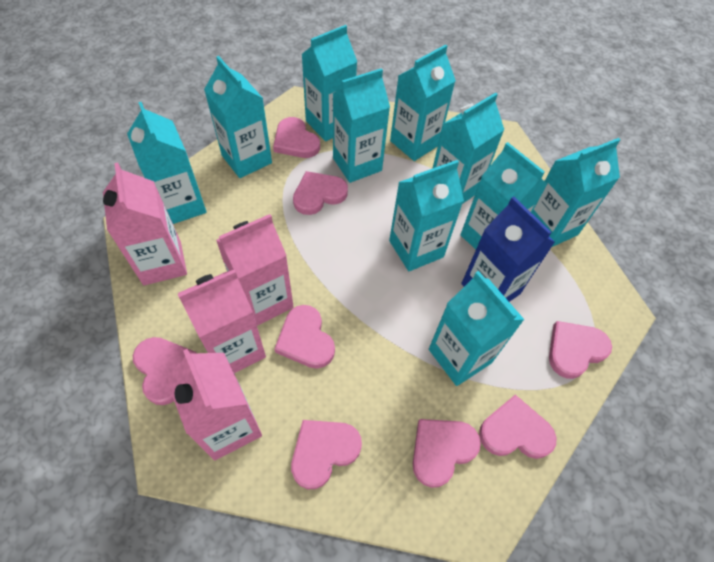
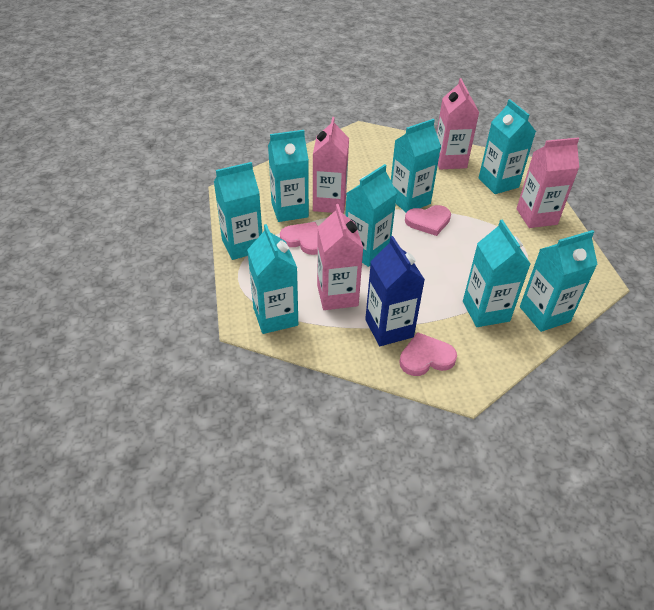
pink heart: [133,337,196,405] [273,117,320,158] [274,305,335,369] [291,420,362,489] [293,171,348,215] [413,419,481,488] [479,395,557,459] [549,321,612,379] = 8 -> [280,222,318,255] [399,332,457,376] [405,205,451,236] = 3
turquoise carton: [127,102,207,224] [204,56,272,178] [302,25,357,141] [333,68,390,183] [389,160,464,271] [390,44,456,161] [429,271,525,386] [432,92,504,204] [460,142,547,249] [532,138,620,247] = 10 -> [214,162,262,260] [247,224,298,334] [268,130,309,222] [345,164,397,267] [391,119,441,212] [463,219,531,327] [479,99,536,194] [520,230,598,332] = 8

